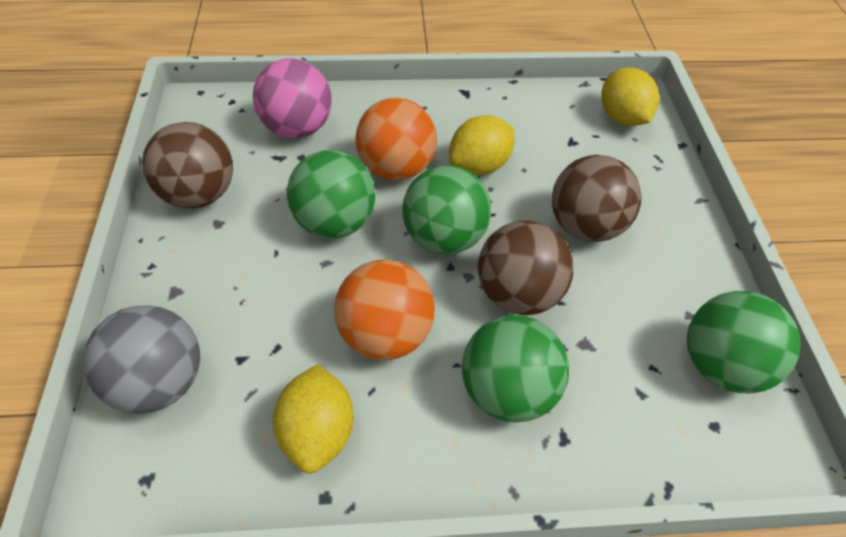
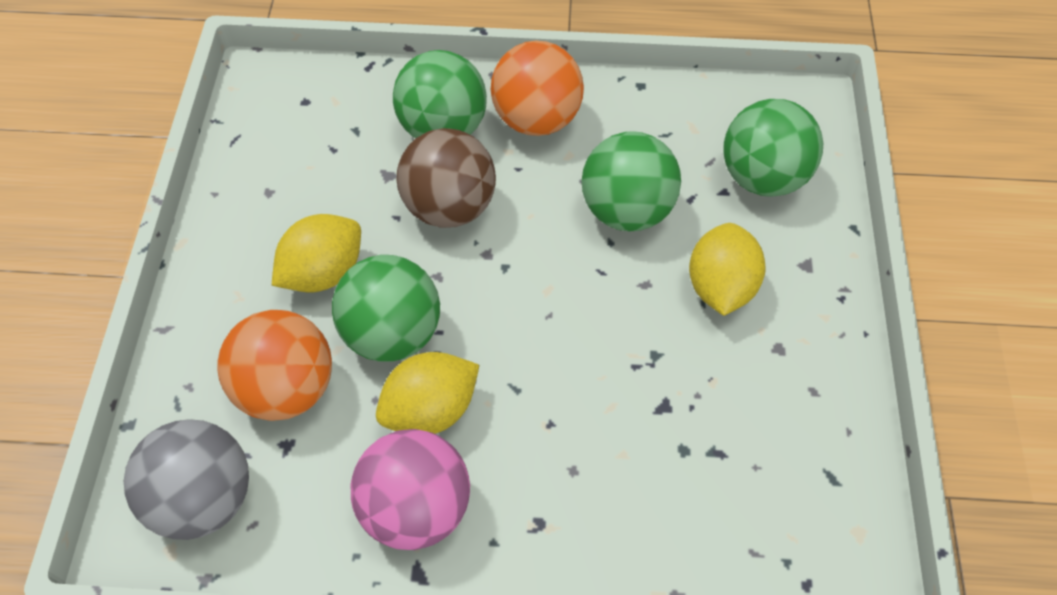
brown ball: [142,122,233,208] [478,220,574,315] [552,155,642,242] = 3 -> [397,128,496,228] = 1

